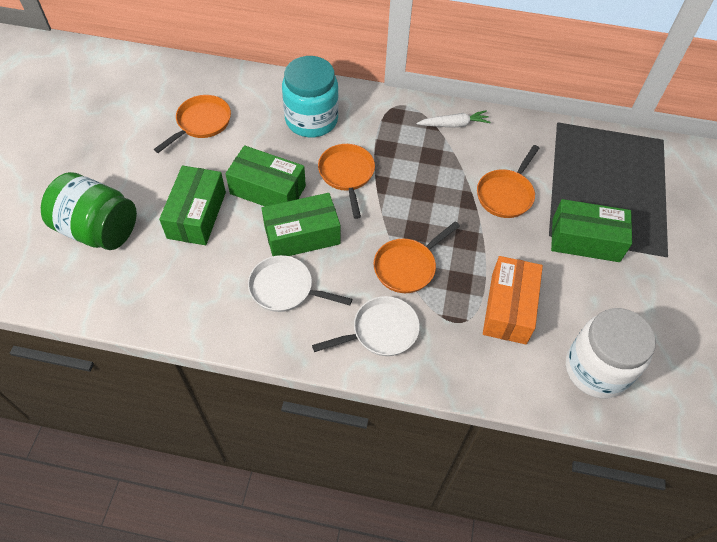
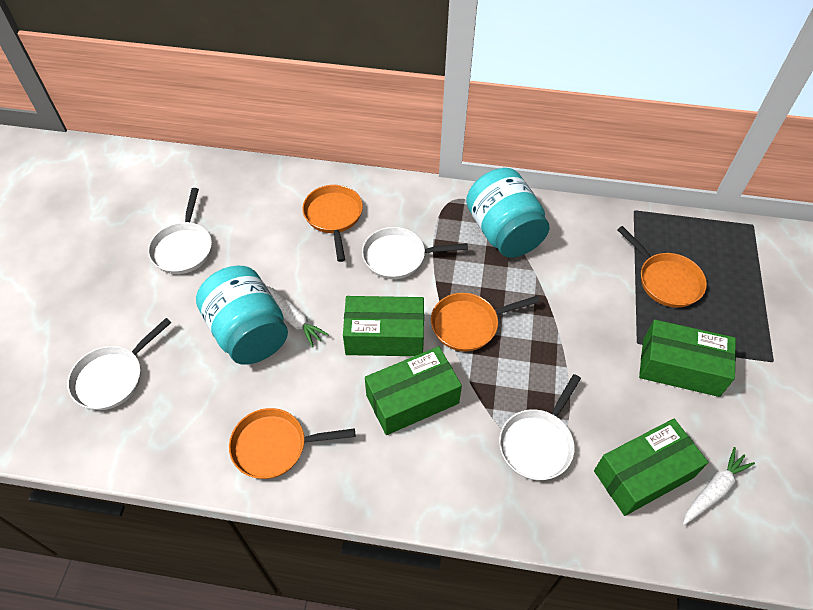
green jar: [41,172,137,250] = 1 -> none = 0
orange box: [483,256,543,344] = 1 -> none = 0
turquoise jar: [282,56,339,137] = 1 -> [196,266,288,365] [466,168,550,258] = 2
white carrot: [416,110,490,128] = 1 -> [266,286,329,347] [683,447,755,525] = 2
white jar: [566,308,656,399] = 1 -> none = 0
white pan: [248,255,352,312] [312,296,420,356] = 2 -> [67,318,171,410] [148,188,212,274] [362,227,468,279] [499,374,581,480] = 4

